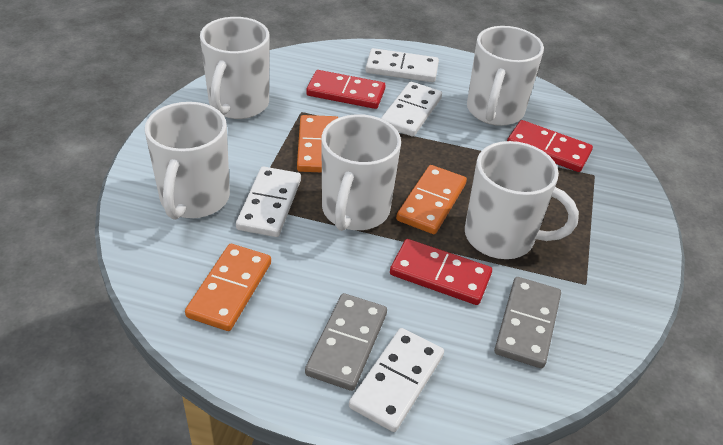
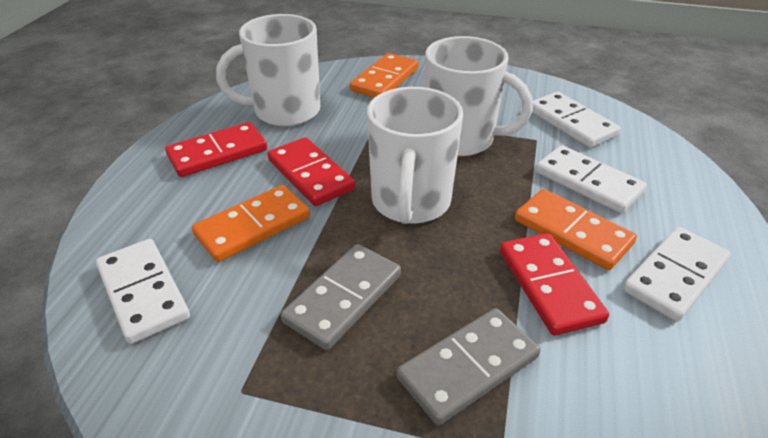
white mug: [145,102,230,220] [200,17,269,119] [321,114,401,231] [465,141,579,259] [467,26,544,126] = 5 -> [216,14,320,126] [367,87,463,224] [425,36,533,156] = 3

